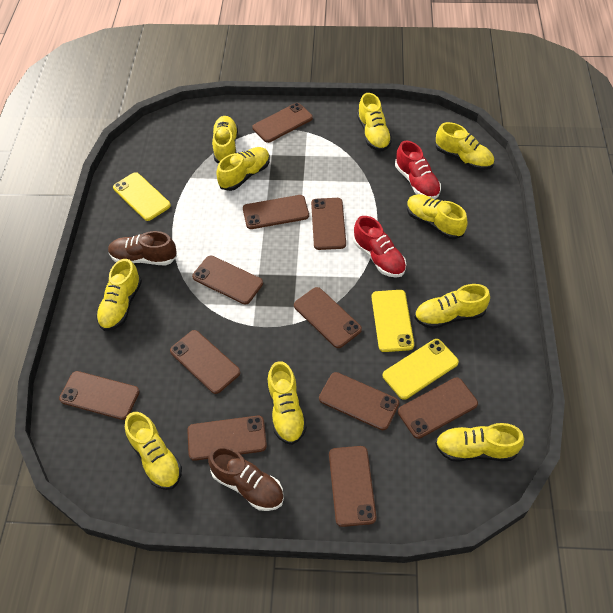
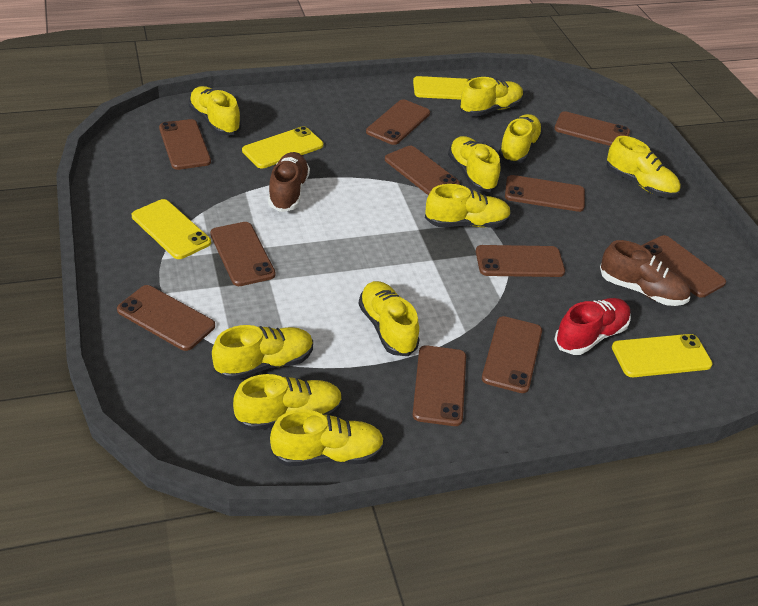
red shoe: [353,216,406,278] [395,141,441,199] = 2 -> [554,298,631,355] = 1
yellow phone: [113,172,171,221] [371,290,414,352] [383,339,459,400] = 3 -> [132,199,211,259] [242,126,323,169] [413,76,471,100] [612,334,713,377] = 4

